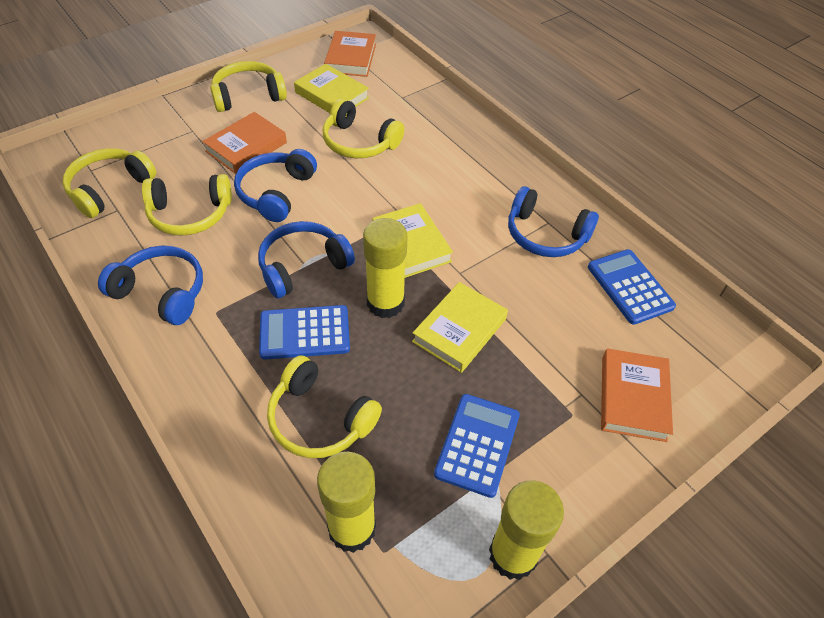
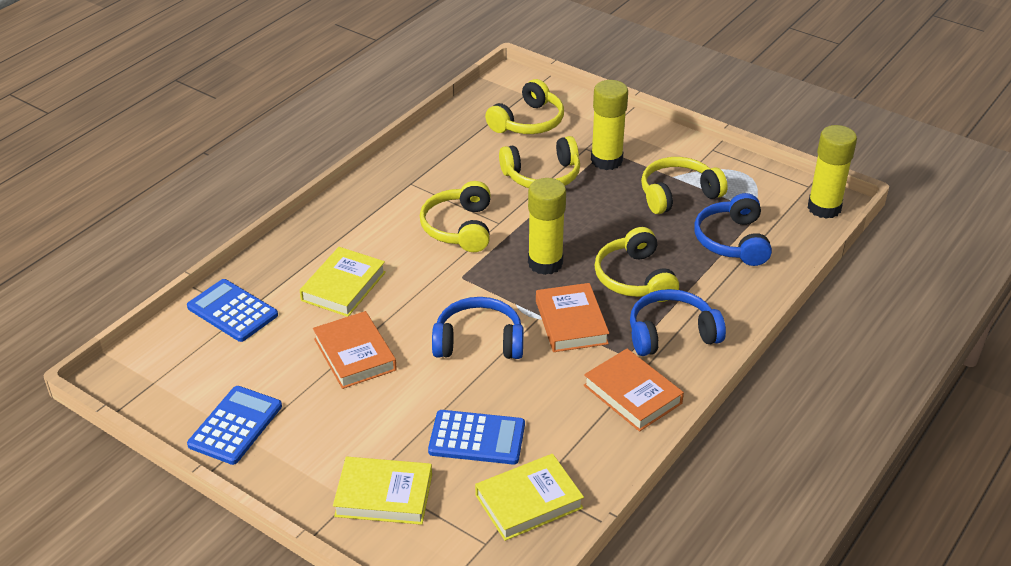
blue headphones: [98,246,203,325] [234,149,317,222] [258,221,355,298] [508,186,599,257] = 4 -> [432,297,523,359] [630,289,726,356] [694,193,772,266] = 3

